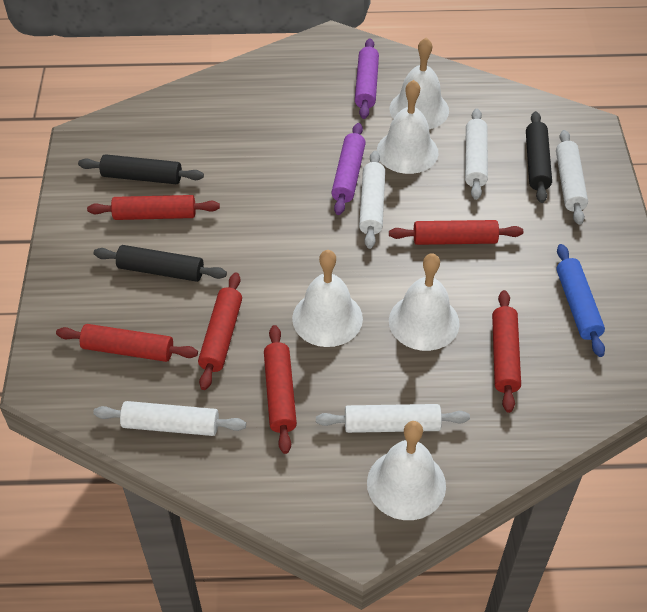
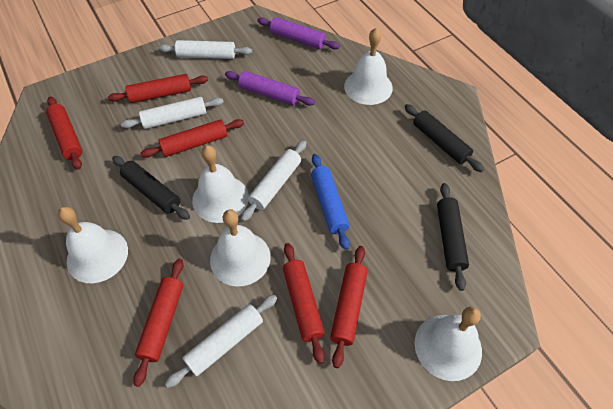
white rolling pin: [93,401,246,436] [316,404,470,433] [359,151,385,249] [465,109,488,200] [556,130,588,225] = 5 -> [121,97,224,129] [159,40,252,59] [165,295,277,388] [241,140,307,222] = 4

